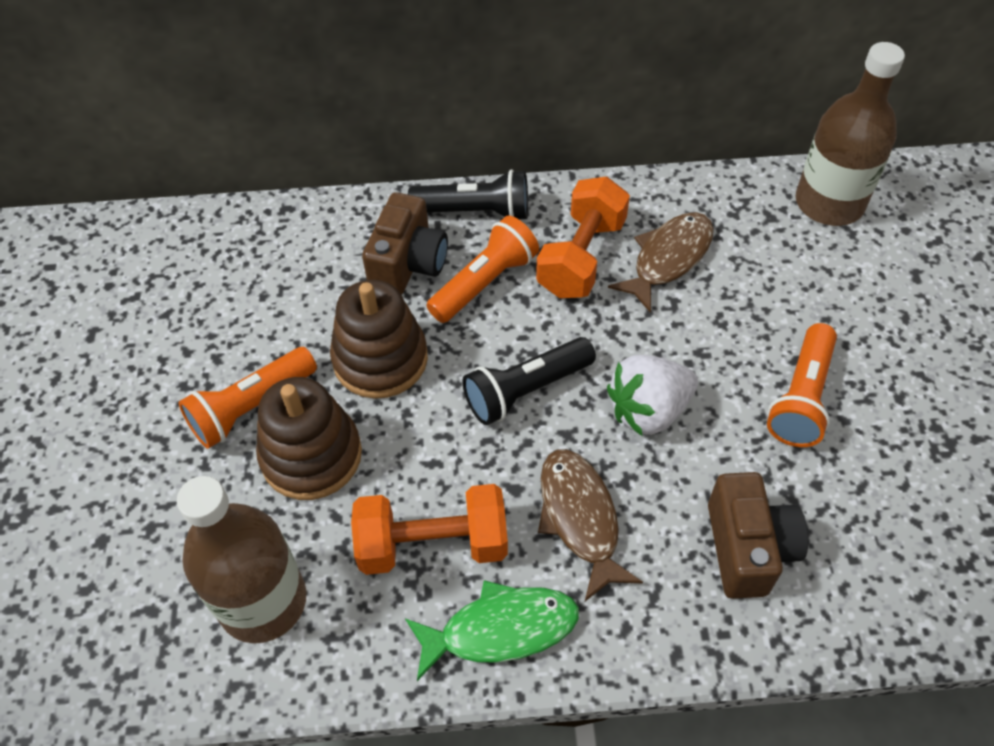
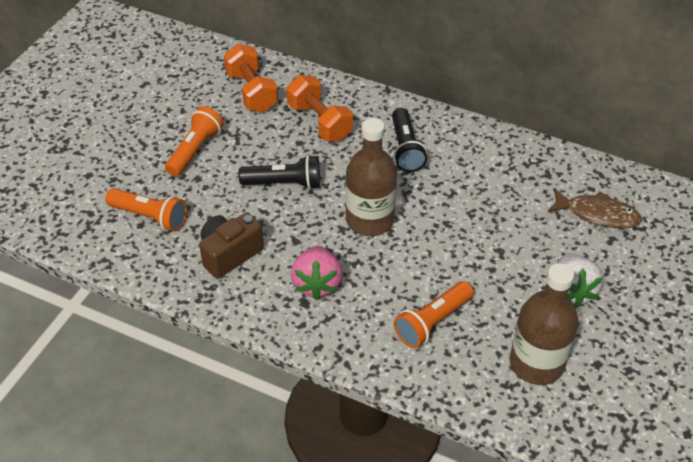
brown camera: [362,192,448,295] [708,472,808,599] = 2 -> [199,212,264,279] = 1
brown fish: [538,449,643,601] [608,212,714,313] = 2 -> [548,188,642,228] = 1
brown stacking toy: [256,377,362,500] [330,280,428,399] = 2 -> none = 0
green fish: [405,580,579,681] = 1 -> none = 0
pink strawberry: none = 0 -> [291,246,342,300] = 1

